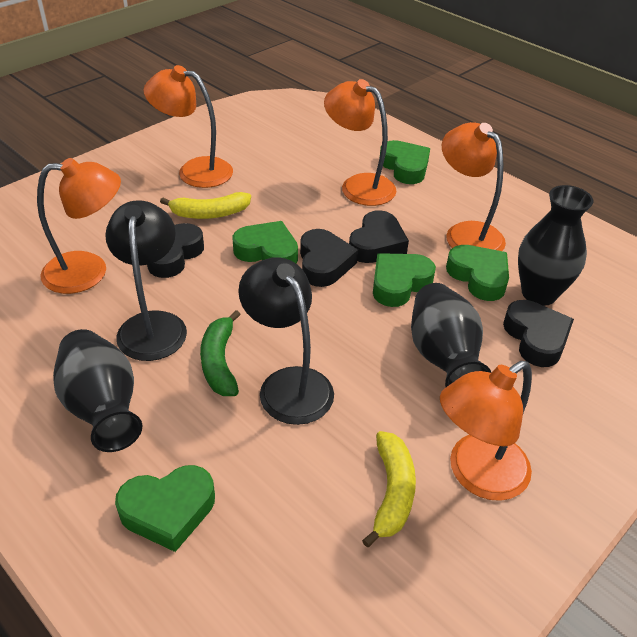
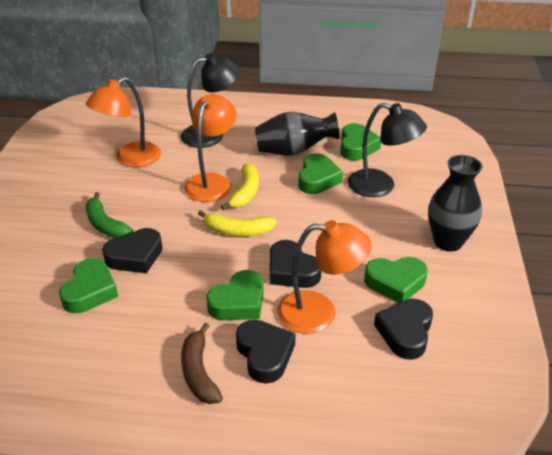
black vase: [53,329,142,452] [411,283,491,387] [518,185,594,306] = 3 -> [255,112,339,156] [428,155,483,252] = 2
brown banana: none = 0 -> [181,323,223,404] = 1
orange lamp: [37,158,121,294] [144,65,233,188] [324,79,396,206] [440,361,532,501] [442,122,506,251] = 5 -> [86,77,161,167] [184,94,237,202] [277,220,372,334] = 3

